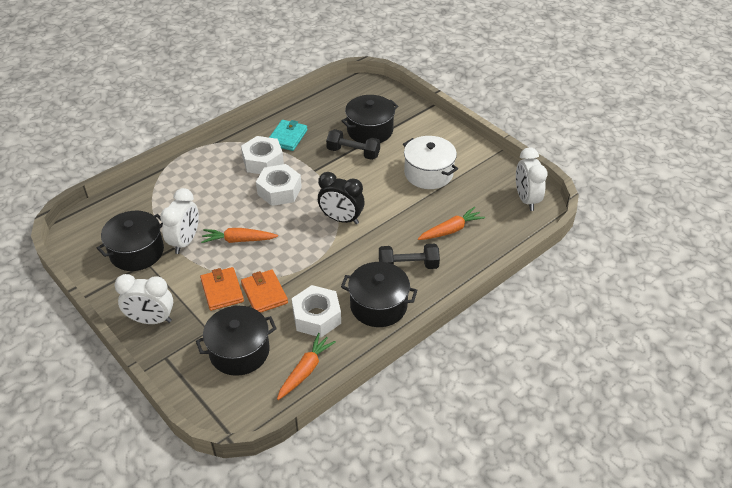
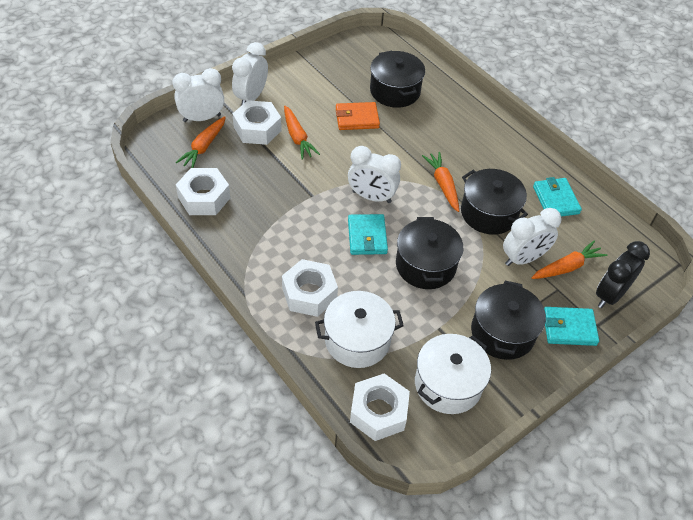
black dumbbell: [326,129,380,160] [379,244,440,269] = 2 -> none = 0
orange carrot: [201,228,278,243] [277,333,336,400] [418,207,485,240] = 3 -> [176,116,226,168] [284,106,320,160] [422,152,459,212] [531,241,607,279] = 4
orange wallet: [200,267,244,311] [241,270,288,313] = 2 -> [336,102,380,130] = 1
turquoise wallet: [269,120,308,151] = 1 -> [348,214,388,255] [533,177,582,217] [544,307,599,346] = 3
white clock: [114,274,173,324] [160,188,199,254] [516,147,548,211] = 3 -> [173,68,224,122] [232,42,268,106] [348,146,401,203] [503,208,562,266] = 4
white nut: [241,136,284,174] [256,164,302,206] [292,285,341,337] = 3 -> [176,168,230,215] [233,100,282,145] [282,259,338,317] [350,373,410,441] = 4
white pot: [403,136,458,189] = 1 -> [315,291,404,368] [415,334,491,414] = 2

